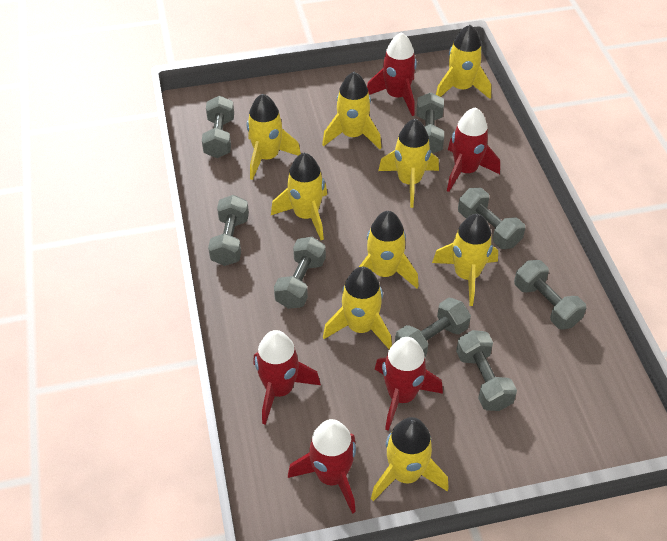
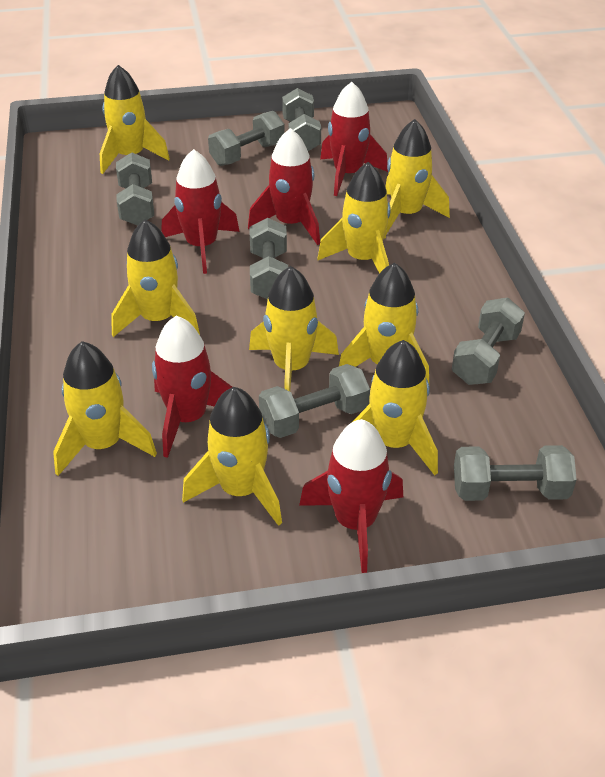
grey dumbbell: [202,96,234,158] [208,195,249,266] [274,237,326,309] [395,298,471,357] [416,92,444,153] [456,330,517,411] [458,188,525,249] [514,260,586,329] = 8 -> [116,152,154,226] [208,111,285,166] [250,218,288,299] [259,364,370,438] [282,88,321,151] [452,298,525,385] [454,445,577,501] = 7

